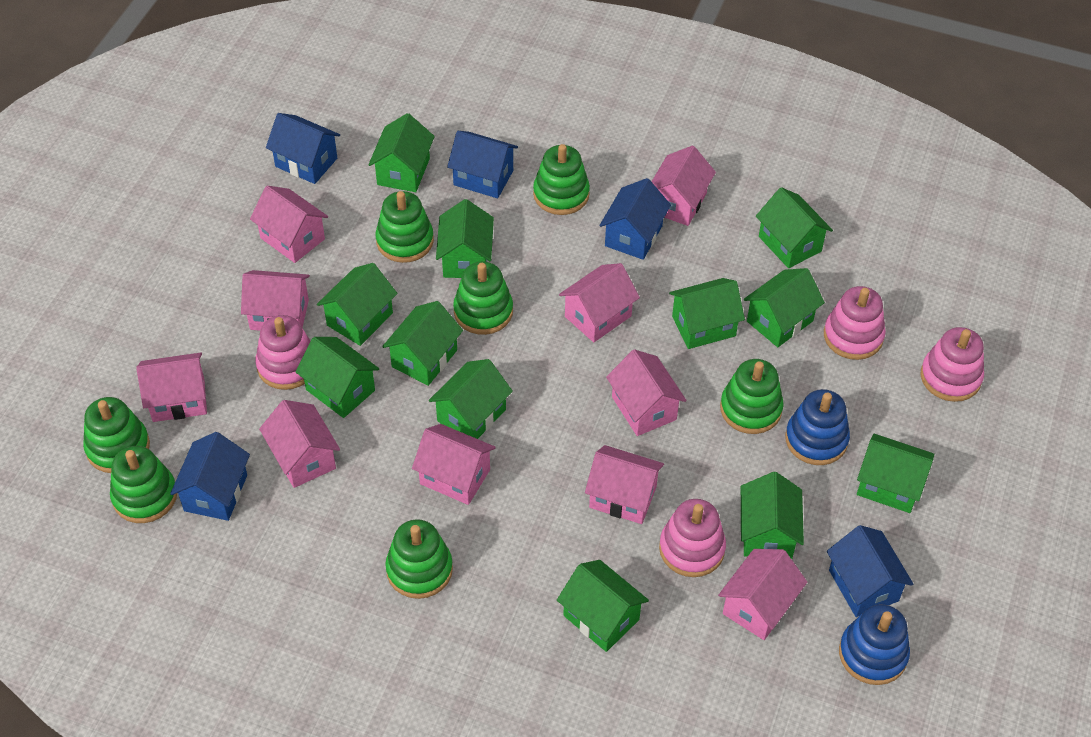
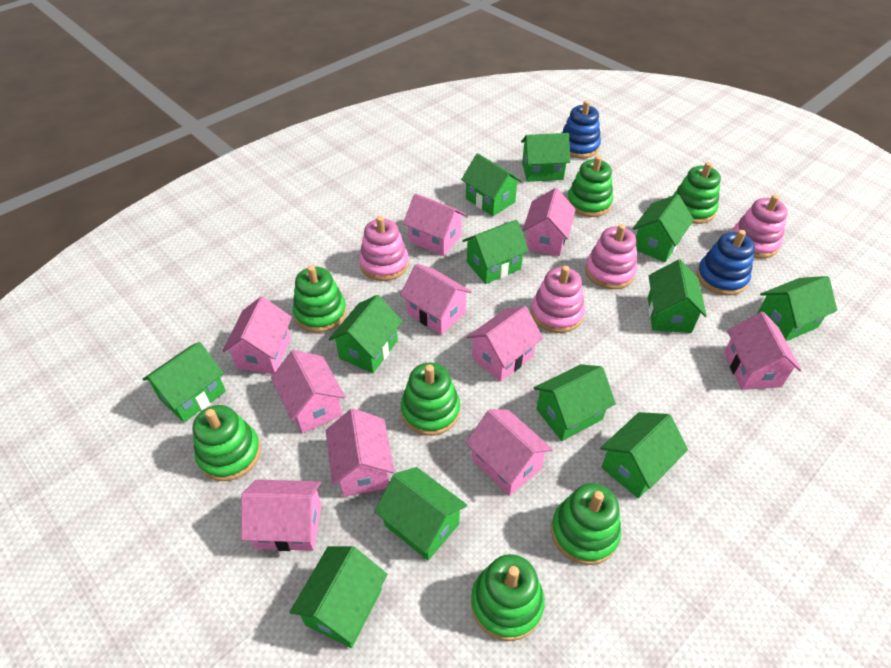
blue house: [170,432,250,521] [266,113,340,184] [447,131,518,198] [599,178,671,260] [827,525,914,617] = 5 -> none = 0

